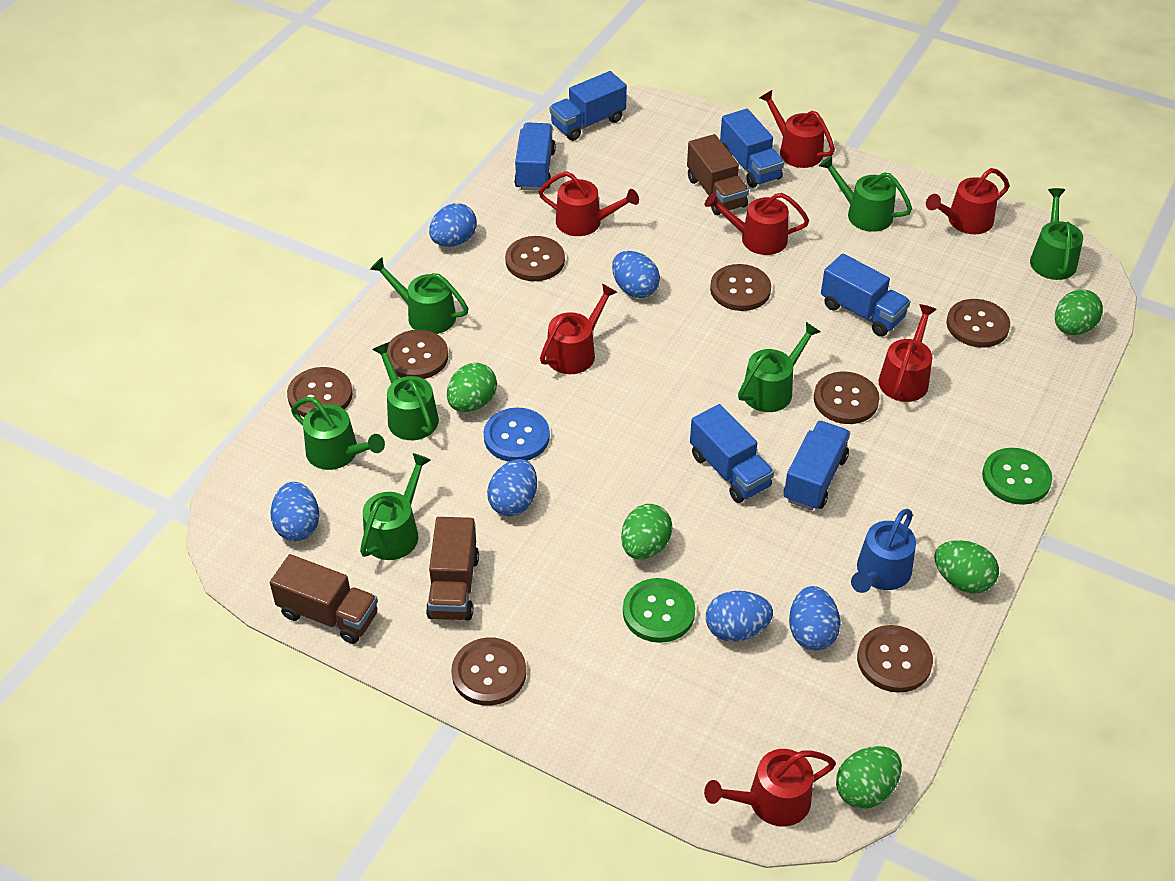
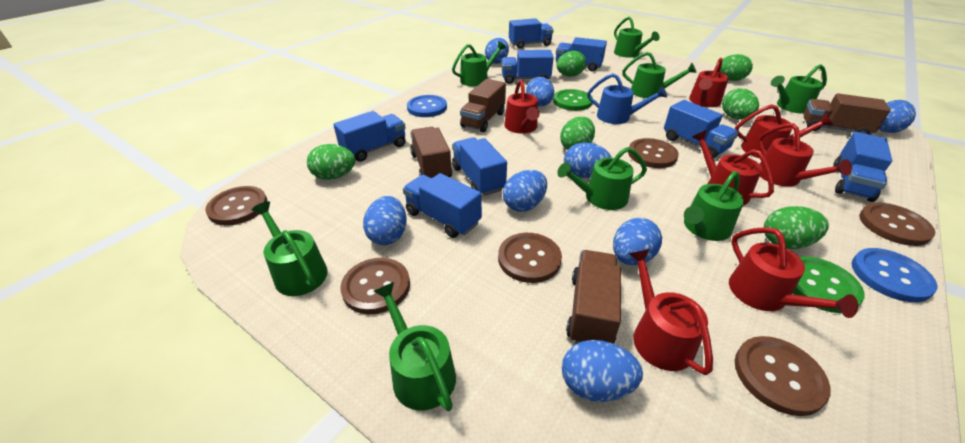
blue button: [484,408,550,462] = 1 -> [407,95,447,117] [851,248,938,302] = 2
blue egg: [271,482,319,541] [429,203,477,247] [487,459,537,516] [612,251,660,298] [706,591,773,642] [789,586,841,650] = 6 -> [363,196,407,245] [485,38,509,64] [503,170,547,212] [526,77,554,106] [562,340,643,402] [564,143,612,178] [613,218,662,265] [879,100,916,133] = 8
blue truck: [514,122,556,191] [550,71,627,141] [690,404,774,503] [720,109,784,188] [784,421,850,510] [821,253,911,337] = 6 -> [333,111,406,162] [403,173,482,238] [452,137,507,196] [502,50,554,84] [509,18,554,49] [556,37,607,71] [664,100,739,158] [833,132,892,202] = 8
brown button: [287,367,353,417] [387,330,448,379] [451,637,526,706] [505,236,565,281] [710,264,771,311] [814,372,880,424] [857,625,933,693] [947,299,1010,348] = 8 -> [205,186,267,225] [340,258,410,314] [498,233,562,283] [628,138,679,168] [735,336,831,416] [859,203,935,246] = 6
brown truck: [270,554,378,644] [426,517,479,621] [687,134,749,215] = 3 -> [410,127,452,178] [460,79,506,132] [566,250,621,344] [803,93,891,135] = 4
green egg: [447,363,497,412] [621,504,672,559] [836,746,902,809] [934,540,999,593] [1055,289,1103,335] = 5 -> [307,144,355,180] [556,51,586,77] [560,116,595,150] [720,54,753,81] [722,88,759,119] [764,206,829,249] = 6
green watering can: [291,397,385,470] [360,453,431,560] [370,257,468,334] [372,342,439,440] [738,322,821,412] [819,155,912,232] [1030,188,1083,280] = 7 -> [252,201,328,296] [373,282,456,411] [452,41,506,87] [557,147,647,210] [614,16,659,58] [622,52,697,98] [684,171,744,241] [771,64,827,114] = 8

